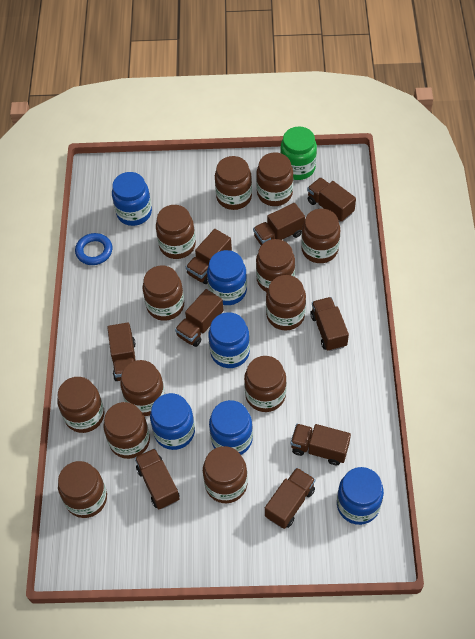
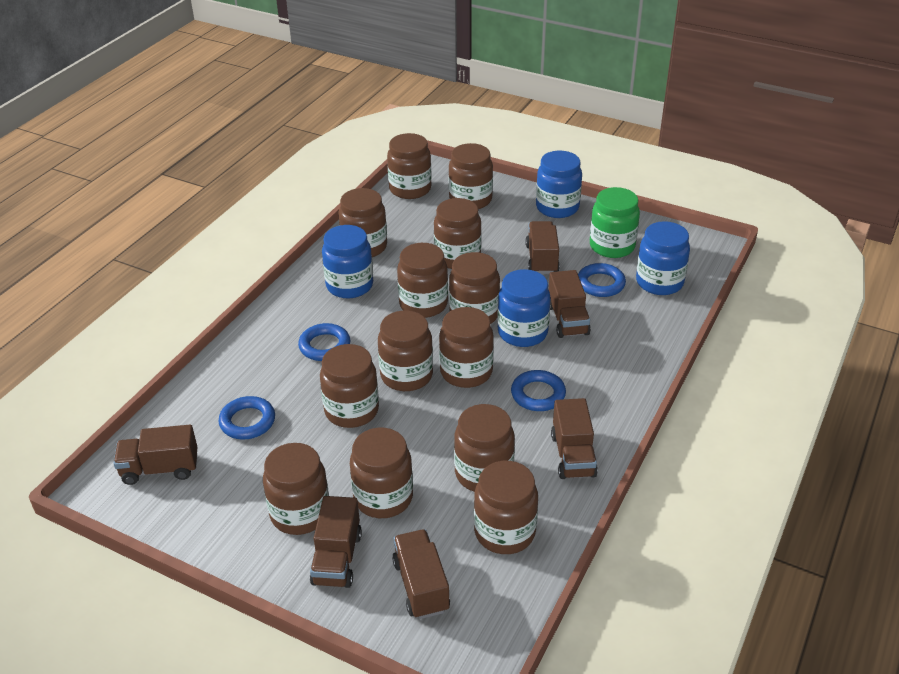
blue jar: [112,172,152,226] [150,393,195,450] [207,250,247,305] [208,312,250,368] [209,400,253,455] [337,467,384,525] = 6 -> [322,225,373,298] [497,269,551,347] [536,151,582,218] [636,221,690,295] = 4
blue ring: [75,233,112,265] = 1 -> [219,396,275,440] [298,323,350,361] [511,370,566,411] [578,263,626,297] = 4
brown truck: [107,322,136,381] [135,448,180,509] [175,289,224,347] [186,229,232,284] [253,203,305,245] [265,467,316,529] [291,424,351,465] [307,177,356,222] [310,297,349,351] = 9 -> [113,425,197,485] [310,496,362,588] [392,529,450,619] [525,221,560,274] [549,270,591,338] [551,398,598,479] = 6

